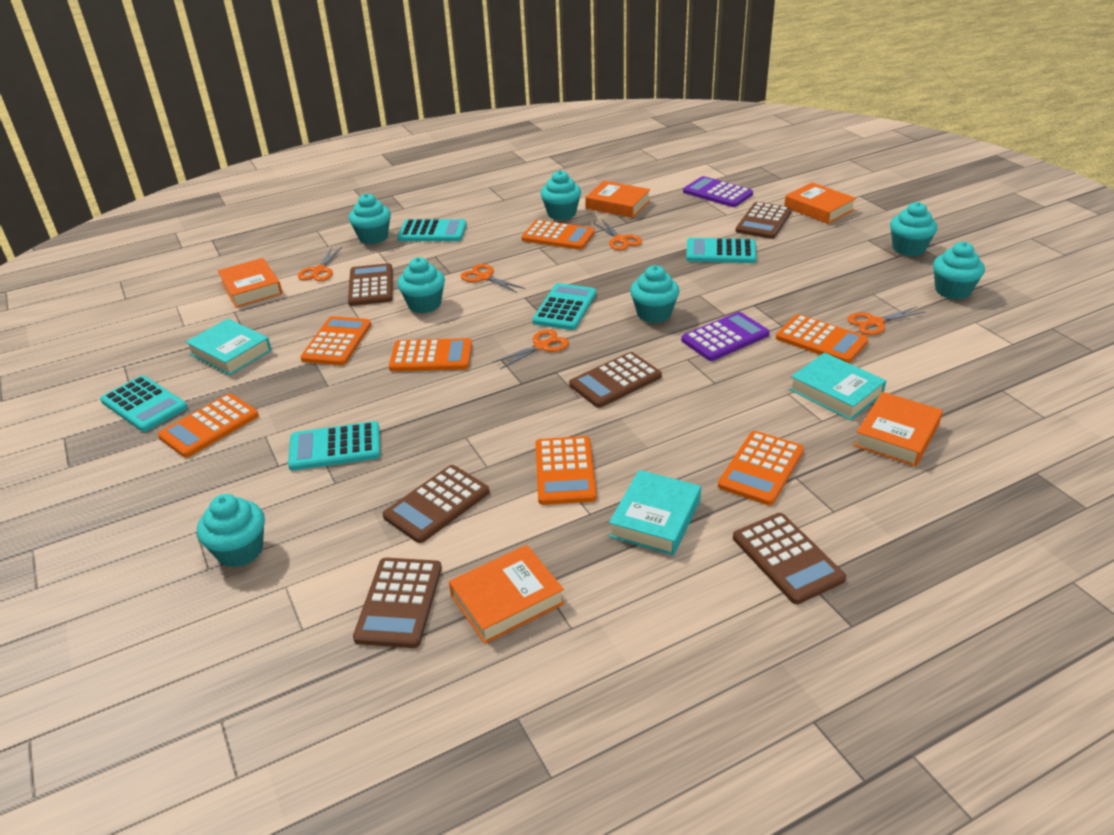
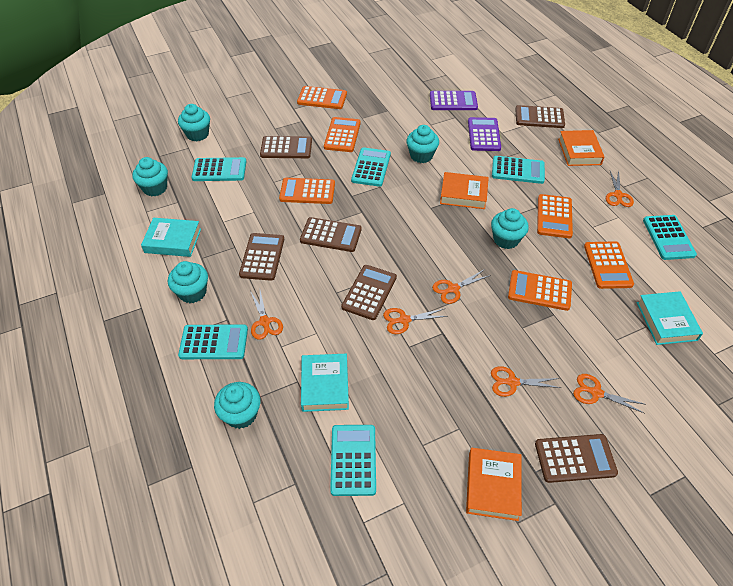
orange book: [217,258,282,308] [449,545,565,644] [585,181,651,218] [784,182,856,224] [854,392,943,467] = 5 -> [440,172,489,209] [466,448,522,521] [558,130,605,166] = 3
orange calculator: [158,394,259,458] [300,316,371,365] [389,338,472,372] [521,220,595,250] [535,436,597,505] [718,431,804,505] [776,314,868,363] = 7 -> [279,178,335,204] [297,86,347,109] [324,117,361,152] [508,270,572,311] [537,194,573,238] [584,241,634,289] = 6
orange scissors: [298,247,342,281] [461,264,525,293] [493,330,569,369] [593,219,642,251] [848,307,925,335] = 5 -> [250,290,283,340] [383,308,448,334] [432,269,491,304] [491,366,561,397] [573,374,646,414] [606,171,634,207] = 6
turquoise calculator: [100,375,188,432] [288,421,380,471] [397,219,467,241] [532,283,596,330] [686,238,757,263] = 5 -> [178,325,248,359] [192,157,247,181] [330,425,376,496] [351,147,391,187] [492,156,545,184] [643,215,697,260] = 6
turquoise cupcake: [197,494,265,567] [349,194,391,244] [397,257,445,313] [541,170,581,220] [630,265,680,323] [890,202,937,256] [933,242,985,300] = 7 -> [132,157,168,196] [168,261,208,303] [178,104,210,141] [214,382,260,429] [406,125,439,163] [491,208,529,249] = 6

